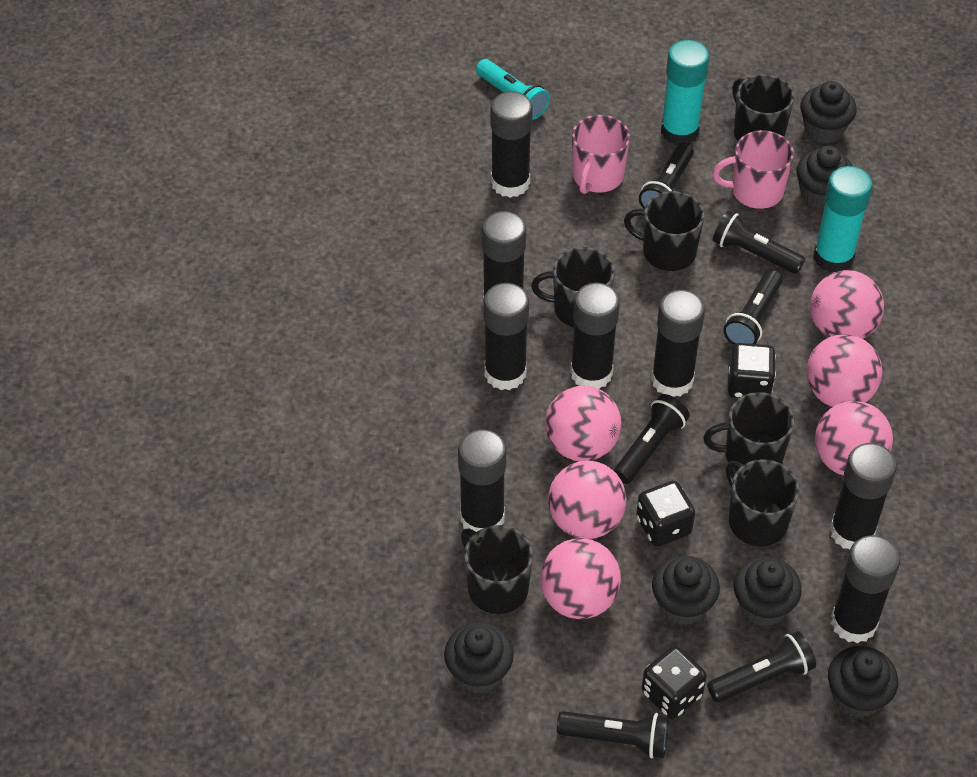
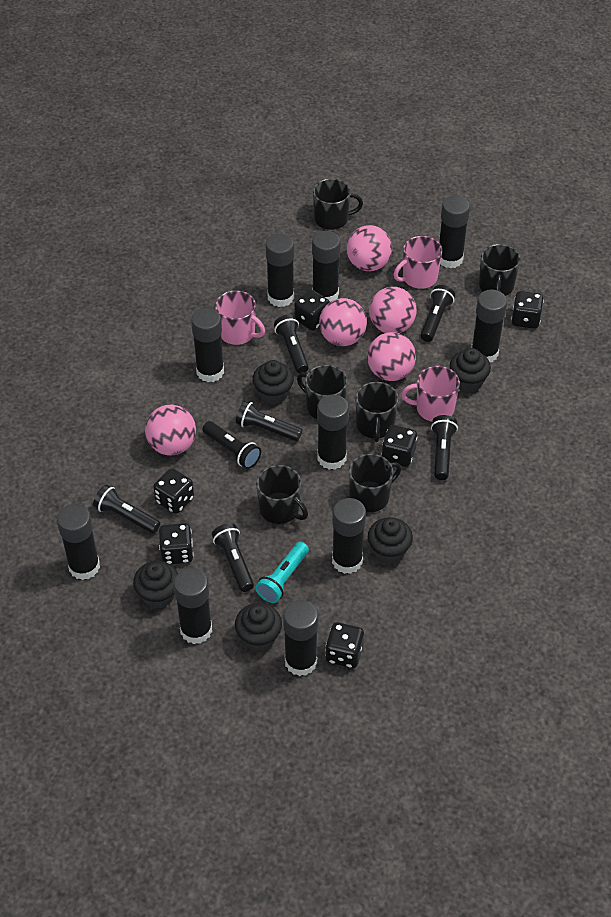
black cupcake: [444,622,514,694] [652,555,720,625] [734,557,802,626] [796,146,852,209] [800,81,857,144] [828,646,898,718] = 6 -> [133,561,178,609] [235,603,282,652] [252,360,294,405] [368,517,413,564] [450,348,491,393] = 5
black dice: [636,481,695,547] [642,646,707,719] [728,343,776,398] = 3 -> [153,468,194,514] [159,523,194,564] [294,290,330,331] [325,622,364,668] [381,425,417,467] [511,291,544,329] = 6
black flashlight: [557,711,669,758] [614,394,690,484] [639,142,694,209] [707,631,816,703] [712,210,805,274] [723,269,782,345] = 6 -> [93,485,160,534] [202,421,261,469] [212,523,254,592] [236,401,302,441] [274,315,309,373] [421,285,455,342] [431,415,458,480] = 7
black glue stick: [458,429,506,532] [482,211,526,300] [483,283,529,390] [490,91,533,198] [570,283,620,389] [651,290,705,397] [830,443,897,550] [831,535,900,643] = 8 -> [57,504,100,580] [173,568,212,644] [191,308,224,382] [265,234,294,307] [283,600,318,676] [312,231,341,302] [317,395,349,470] [332,498,366,574] [439,196,470,269] [471,289,507,362] = 10
pink ball: [540,538,621,619] [545,386,621,461] [548,461,626,539] [806,334,882,407] [810,270,884,339] [815,401,893,476] = 6 -> [145,405,196,455] [319,298,367,346] [347,225,392,271] [367,332,416,381] [369,287,417,333] = 5
pink mug: [572,115,630,194] [712,130,794,209] = 2 -> [215,290,265,345] [394,236,442,289] [401,366,460,422] = 3
turquoise glue stick: [661,40,709,145] [814,166,872,272] = 2 -> none = 0

